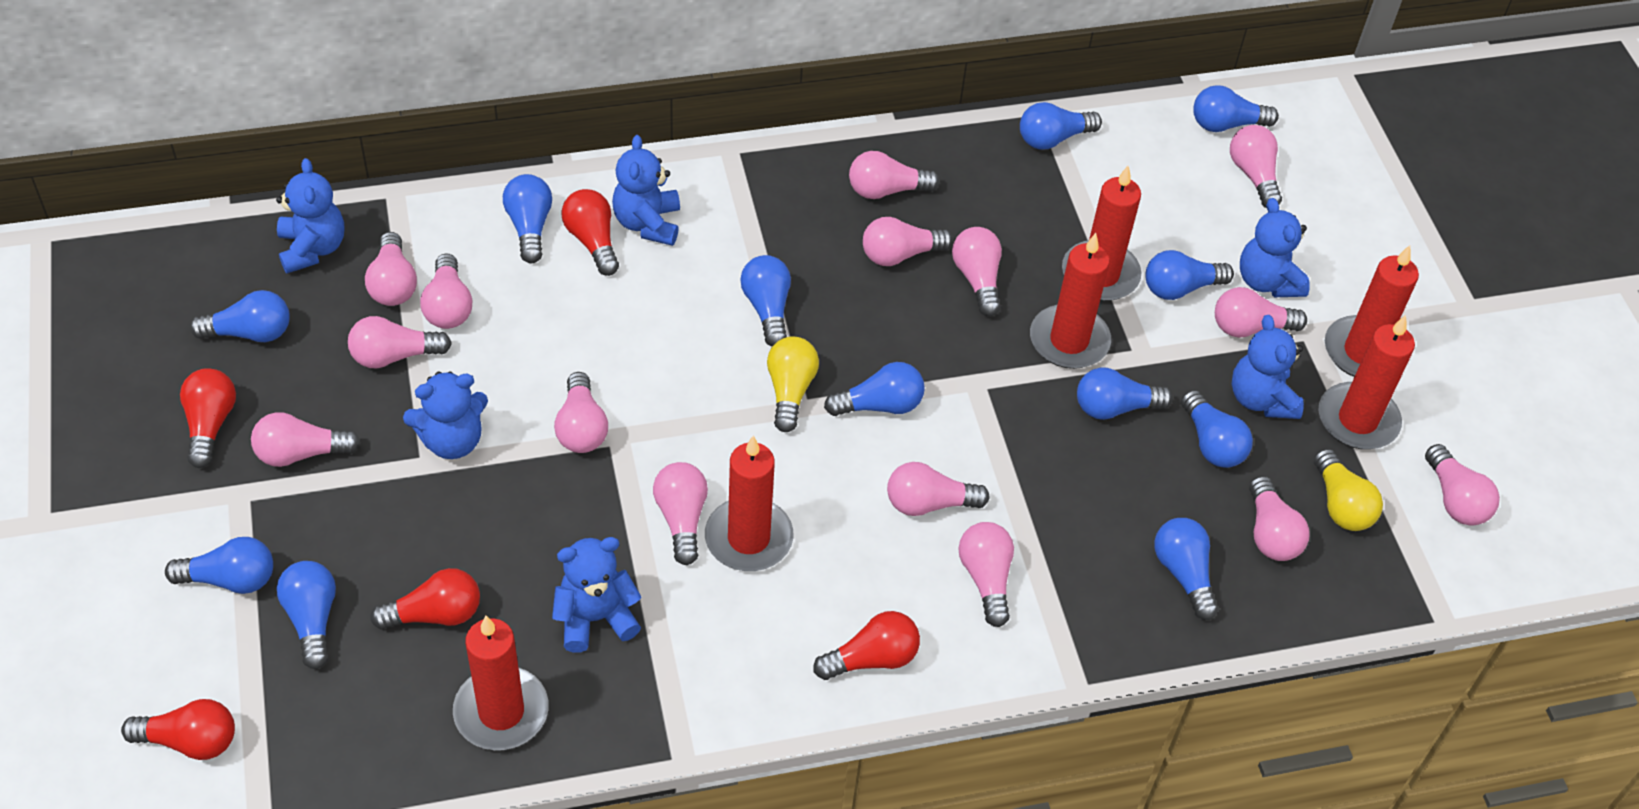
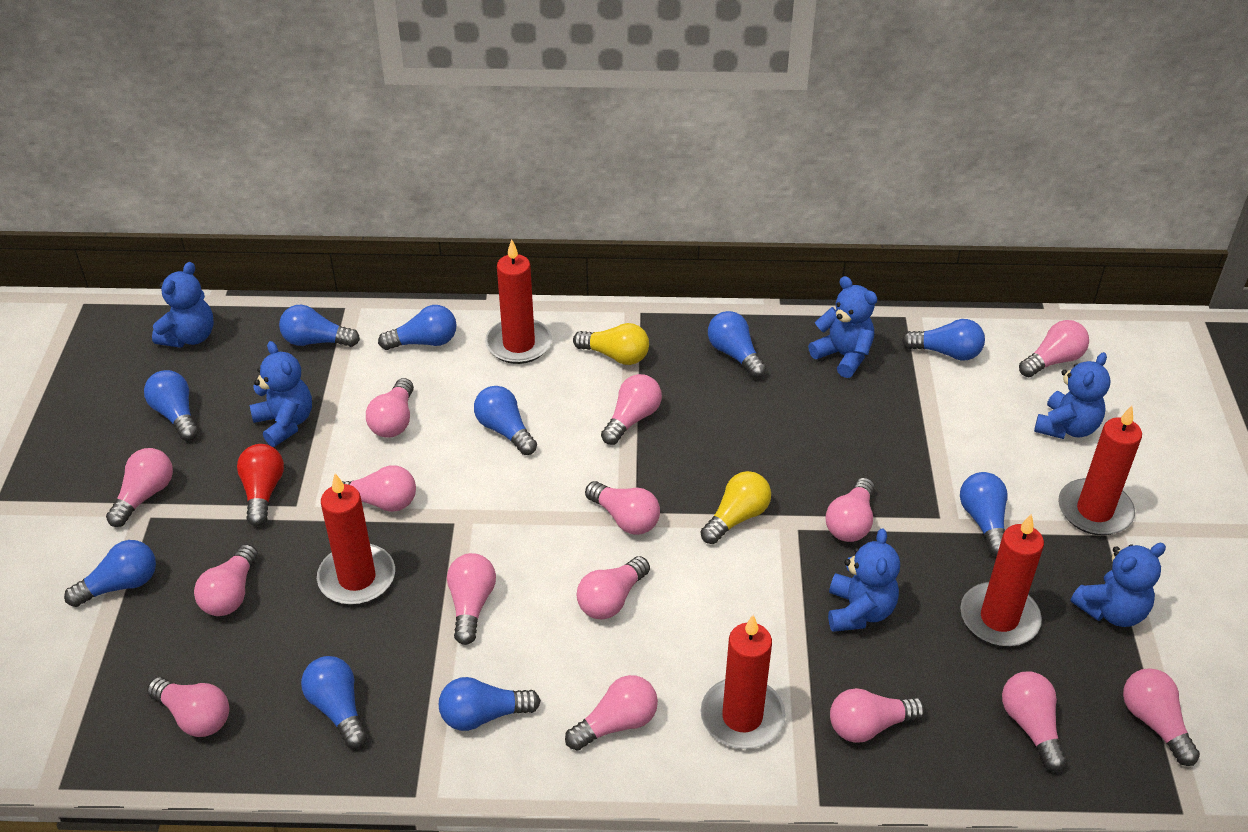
blue light bulb: [165,537,273,594] [190,290,290,342] [277,561,336,669] [503,174,552,263] [740,255,791,347] [824,362,925,416] [1020,102,1102,150] [1077,368,1173,420] [1145,250,1234,300] [1154,518,1218,620] [1181,390,1253,468] [1193,85,1279,132] = 12 -> [64,540,156,607] [144,370,199,441] [279,305,360,347] [301,656,367,748] [378,305,457,350] [439,677,541,731] [474,386,537,455] [708,311,767,378] [902,319,985,361] [960,472,1008,556] = 10
red candle: [453,616,549,750] [705,435,794,571] [1030,233,1111,369] [1062,166,1141,301] [1318,315,1415,449] [1325,245,1419,377] = 6 -> [317,473,395,605] [485,240,552,364] [700,615,786,749] [960,514,1044,647] [1058,406,1142,535] = 5
red light bulb: [121,699,235,760] [180,368,236,468] [370,568,480,630] [562,189,619,276] [813,611,920,680] = 5 -> [237,444,284,526] = 1

